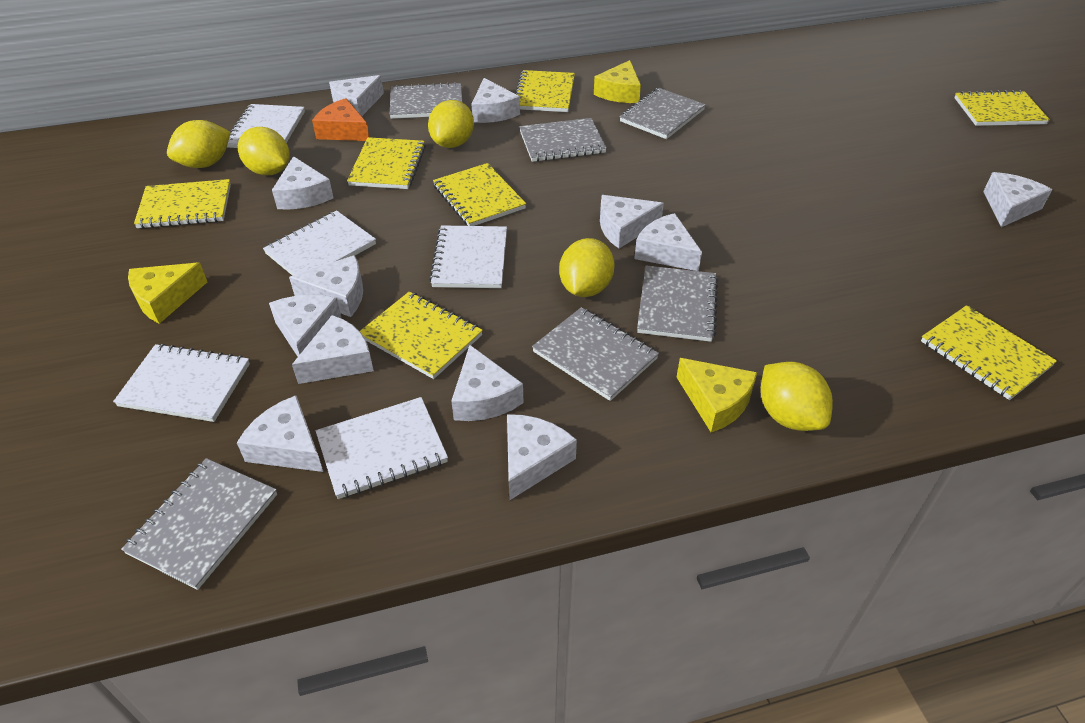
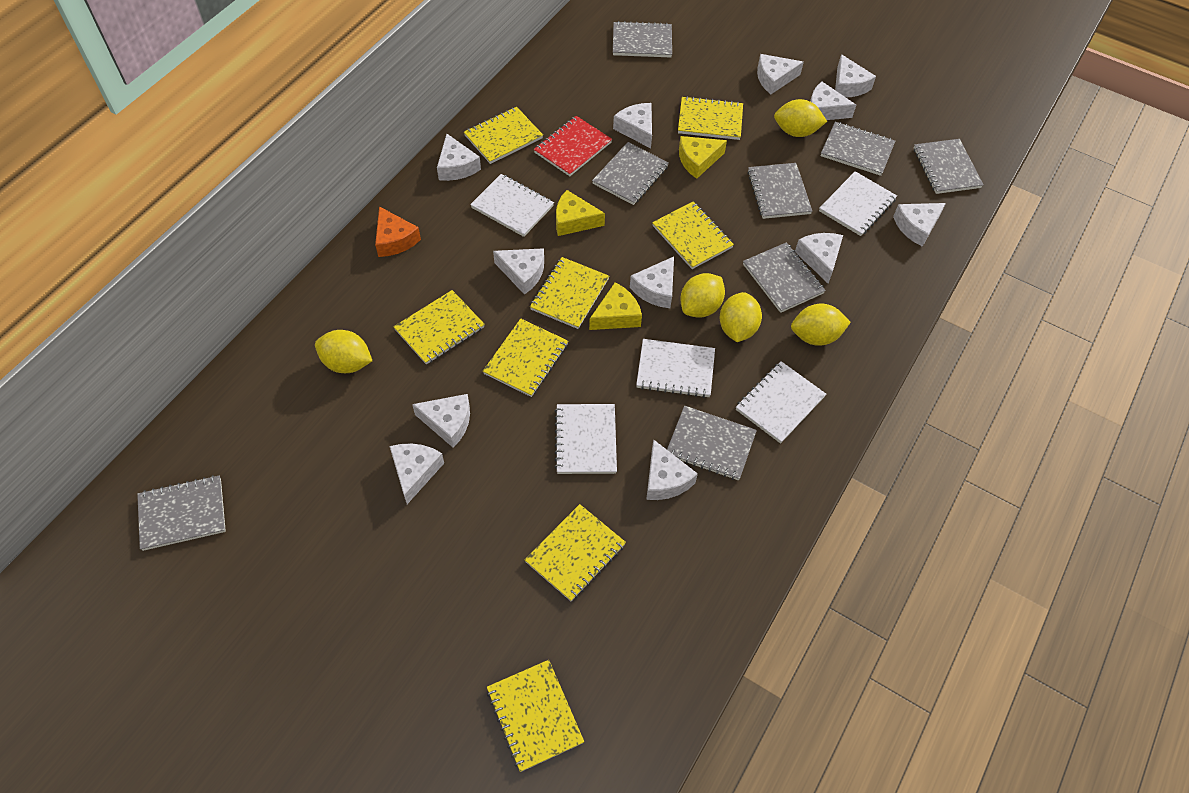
grey notebook: [121,458,277,590] [390,82,462,119] [519,118,607,162] [532,307,659,401] [620,88,706,139] [637,265,718,342] = 6 -> [137,475,226,551] [592,142,669,205] [613,21,672,58] [667,406,757,480] [743,242,826,313] [747,163,812,219] [821,122,895,176] [914,139,984,194] = 8
red notebook: none = 0 -> [534,116,612,176] = 1
yellow notebook: [134,179,231,229] [347,137,426,189] [360,291,483,379] [433,163,526,226] [515,70,575,112] [921,305,1057,400] [954,90,1050,126] = 7 -> [393,290,485,365] [464,107,543,164] [483,319,568,397] [487,660,584,772] [524,504,626,601] [530,257,609,329] [652,202,734,269] [678,96,743,140] = 8

